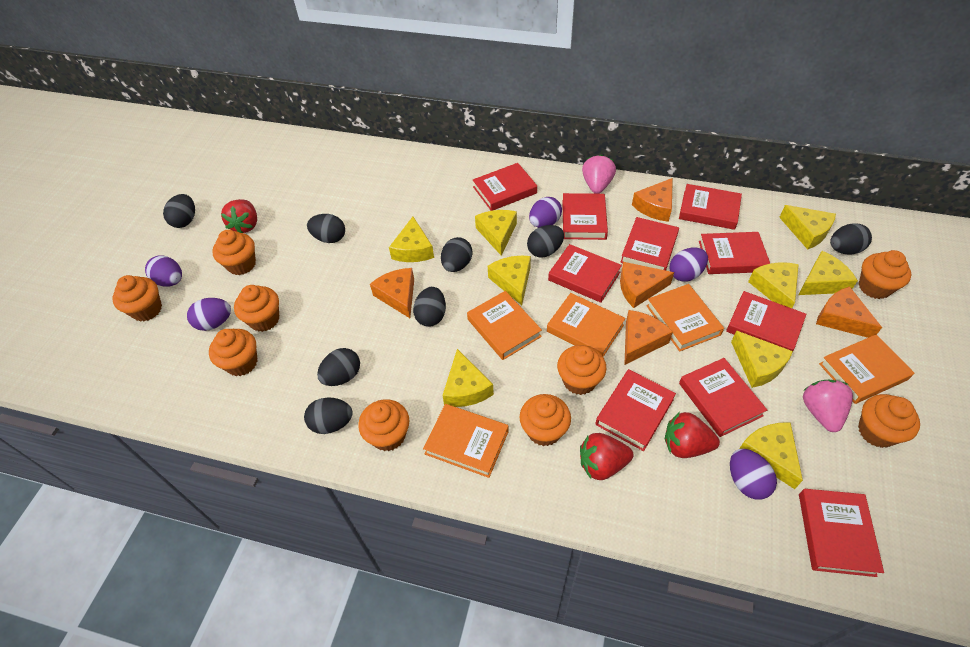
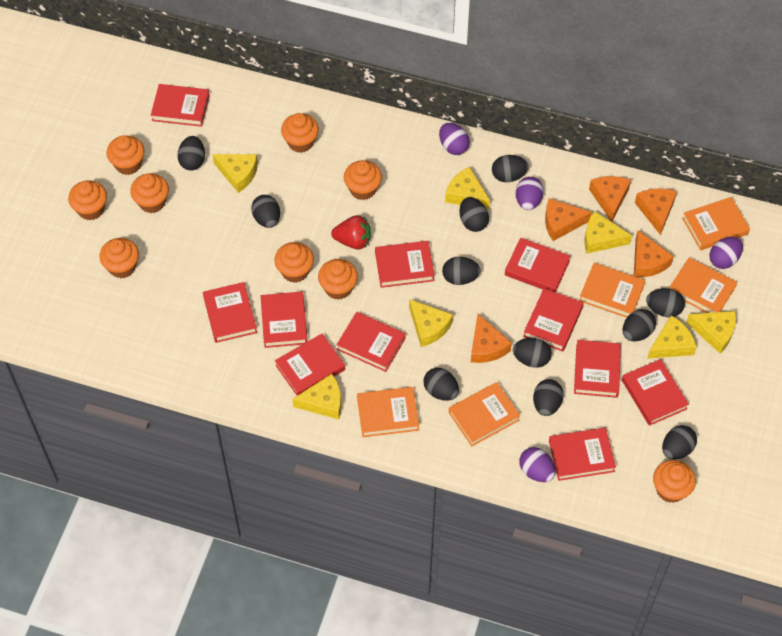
black egg: [163,194,195,228] [304,398,353,434] [307,214,345,243] [317,348,360,386] [413,287,446,327] [441,237,472,272] [527,225,564,257] [830,223,872,254] = 8 -> [177,136,205,170] [251,195,280,228] [424,368,459,401] [442,257,481,285] [460,197,489,232] [492,155,529,182] [513,338,552,368] [533,379,564,416] [623,309,656,341] [646,288,685,317] [662,425,697,460] = 11
pink strawberry: [582,154,616,194] [803,380,853,432] = 2 -> none = 0
purple egg: [145,255,182,287] [187,298,231,331] [529,197,562,228] [670,248,708,282] [730,449,777,500] = 5 -> [439,123,470,155] [516,177,544,210] [519,447,555,482] [709,237,743,269] = 4
red book: [473,163,537,211] [548,244,622,303] [562,193,608,240] [595,369,676,451] [620,217,679,270] [679,184,742,230] [679,358,767,437] [699,232,770,274] [726,291,806,351] [799,489,884,577] = 10 -> [151,84,210,127] [203,282,257,343] [261,292,308,348] [275,334,345,396] [337,312,406,372] [375,241,435,288] [505,238,571,292] [523,288,584,352] [549,428,616,481] [574,340,621,398] [622,359,689,426] = 11
red strawberry: [221,199,257,233] [580,433,633,480] [665,412,720,458] = 3 -> [331,215,371,250] = 1
yellow cheese: [389,217,434,262] [442,349,494,407] [475,210,517,256] [488,256,531,305] [731,331,793,388] [739,422,803,489] [748,263,799,308] [779,205,836,250] [798,251,858,295] = 9 -> [212,154,258,193] [292,374,341,419] [409,299,453,347] [445,167,490,209] [584,211,632,254] [647,315,697,359] [686,311,736,353] = 7

